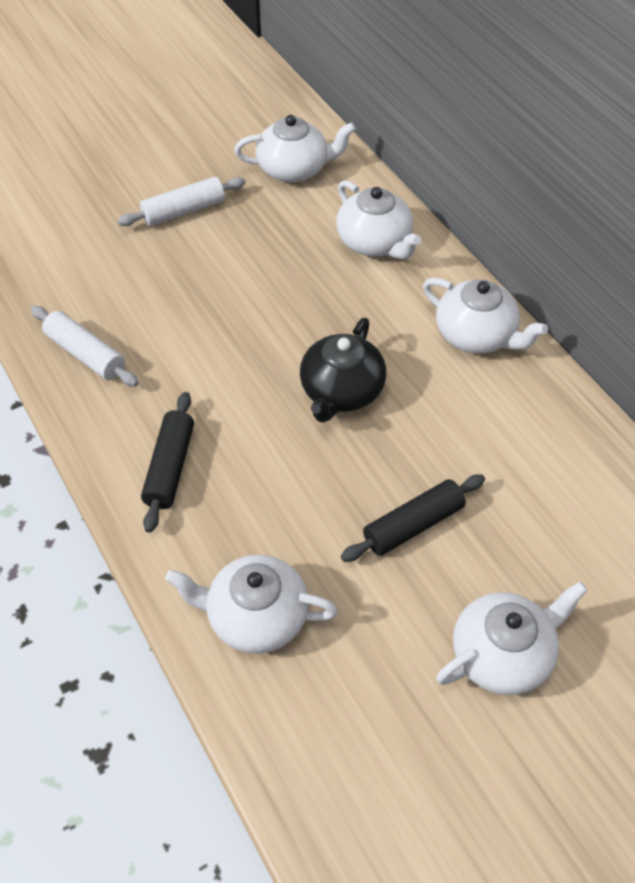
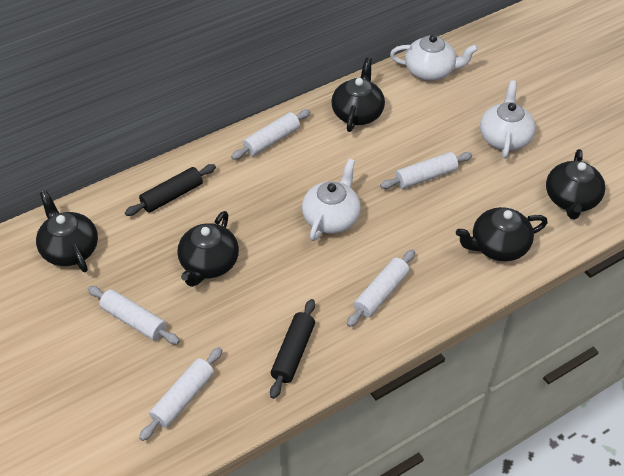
black teapot: [300,318,386,423] = 1 -> [36,190,98,272] [177,211,239,287] [331,57,385,132] [456,207,548,261] [546,149,605,220] = 5
white rolling pin: [31,306,139,387] [117,177,246,226] = 2 -> [88,286,180,344] [139,347,222,441] [231,109,310,160] [347,250,415,327] [380,152,472,189] = 5
white teapot: [165,555,338,653] [234,115,356,182] [336,180,421,259] [423,278,548,354] [436,581,588,695] = 5 -> [302,159,361,241] [390,35,478,81] [480,80,535,159] = 3

